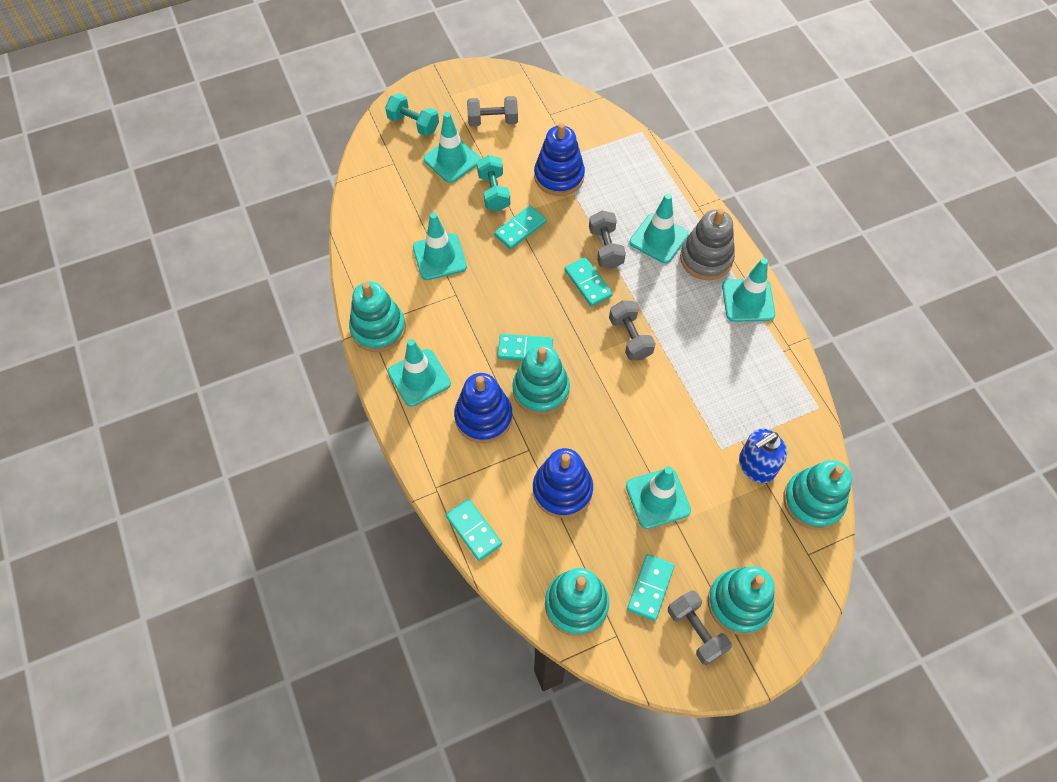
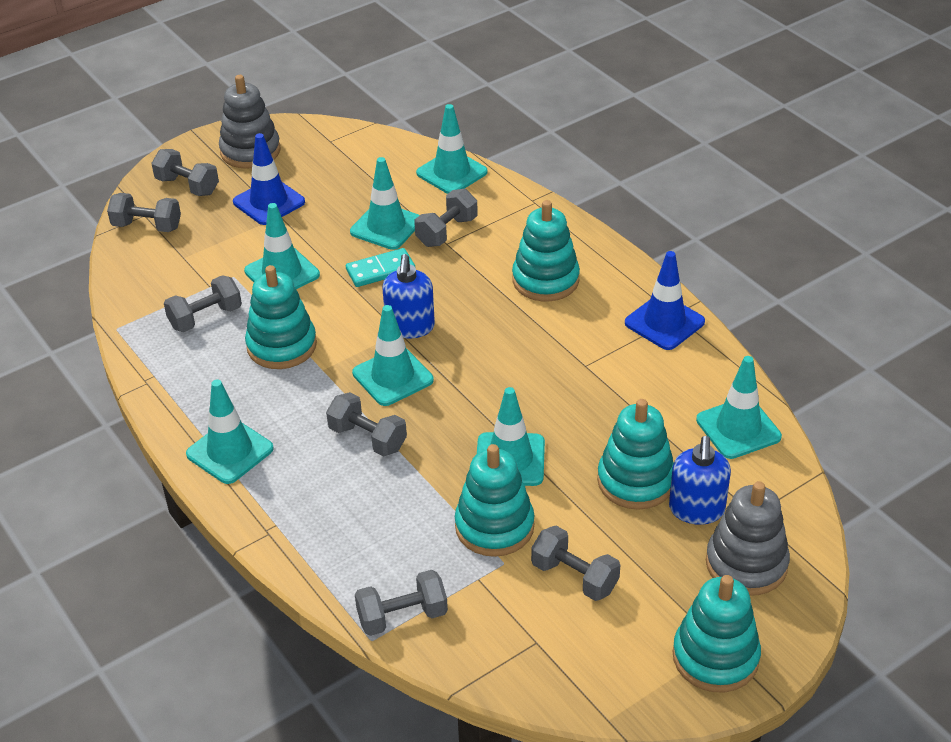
blue soap dispenser: [739,429,787,483] = 1 -> [382,254,435,339] [669,436,731,525] = 2
blue stacking toy: [454,373,513,443] [533,448,593,518] [534,123,585,196] = 3 -> none = 0
blue traffic cone: none = 0 -> [233,133,305,225] [625,251,705,350] = 2
grey dumbbell: [467,96,518,126] [589,210,626,269] [609,301,656,360] [668,590,732,665] = 4 -> [107,193,181,232] [151,149,219,196] [164,275,242,332] [326,392,407,457] [355,570,448,636] [414,189,478,247] [531,526,620,601] = 7
grey stacking toy: [680,209,735,280] = 1 -> [219,75,280,169] [706,481,790,596] = 2
turquoise domino: [446,499,502,561] [494,205,546,249] [498,334,553,361] [565,257,613,307] [627,554,674,621] = 5 -> [346,248,415,287] = 1
turquoise dumbbell: [385,93,439,136] [477,155,510,211] = 2 -> none = 0
turquoise traffic cone: [388,339,451,407] [413,213,467,280] [423,112,481,183] [626,466,691,529] [630,194,689,263] [722,258,775,322] = 6 -> [186,379,274,484] [244,203,320,289] [350,157,420,250] [352,305,434,406] [416,104,488,194] [477,387,545,486] [696,356,782,459] = 7

